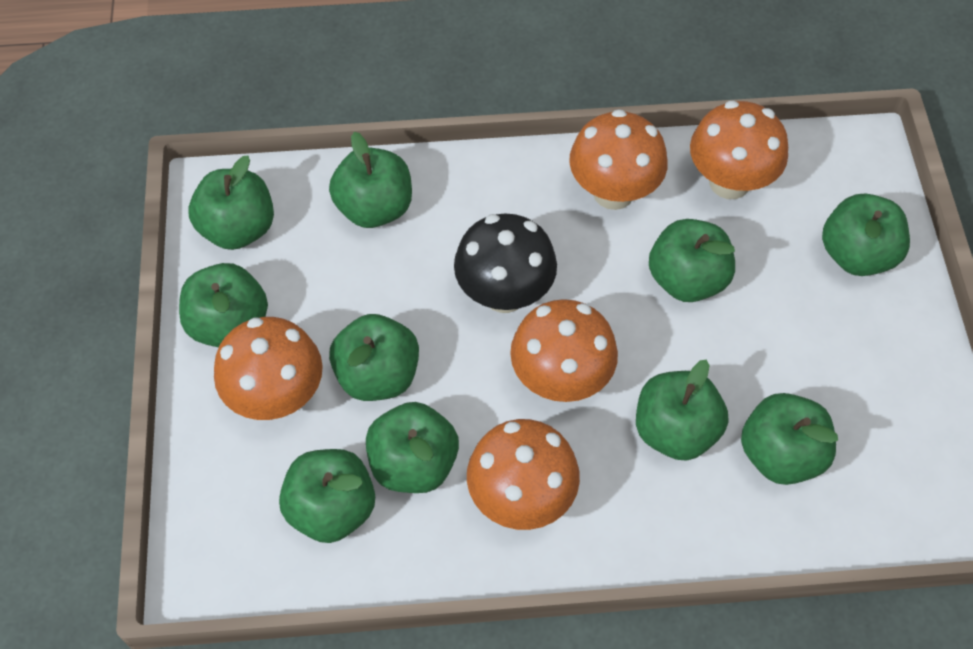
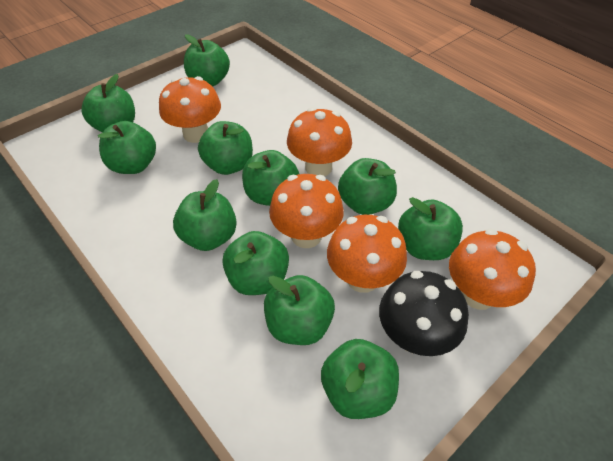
green apple: [179,263,268,347] [189,156,274,250] [279,449,375,543] [329,132,412,228] [329,314,419,401] [366,402,459,493] [636,360,728,461] [649,219,735,302] [741,393,838,485] [822,194,910,276] = 10 -> [81,74,135,133] [98,121,156,174] [173,179,237,251] [184,34,230,86] [198,121,253,175] [222,231,289,295] [242,150,299,206] [264,275,335,345] [321,339,399,419] [338,158,397,215] [398,197,463,260] = 11

